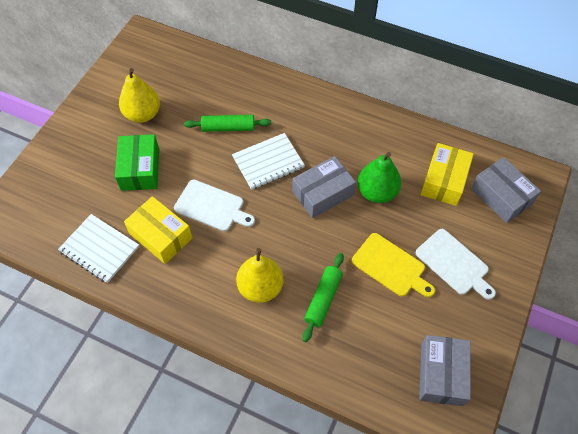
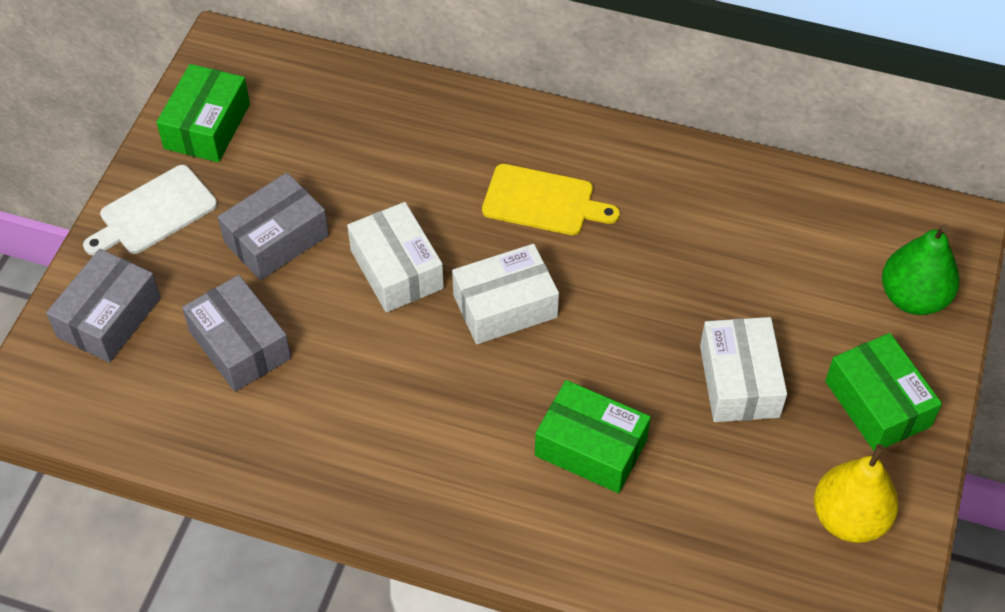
green box: [115,134,159,191] = 1 -> [156,64,250,162] [535,380,651,493] [825,333,942,451] = 3
green rolling pin: [184,115,271,132] [303,253,344,342] = 2 -> none = 0
white box: none = 0 -> [347,202,444,312] [452,244,559,344] [700,317,787,422] = 3
white cutting board: [174,180,255,231] [416,229,496,300] = 2 -> [83,165,217,255] = 1
white notebook: [58,214,139,283] [232,133,305,190] = 2 -> none = 0
yellow box: [124,196,192,264] [421,143,474,206] = 2 -> none = 0
yellow pear: [119,68,160,123] [236,248,284,303] = 2 -> [814,444,899,543] = 1

